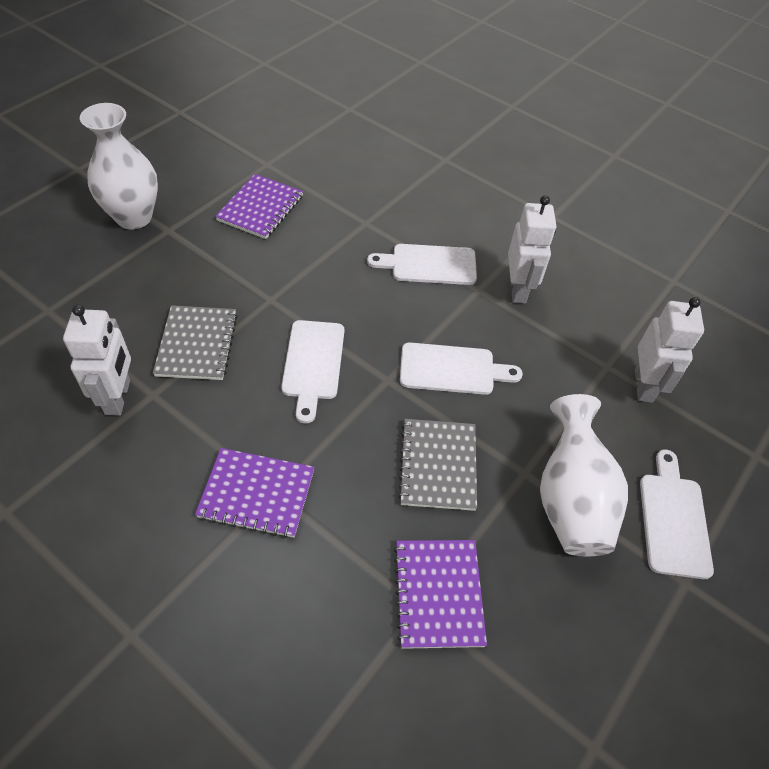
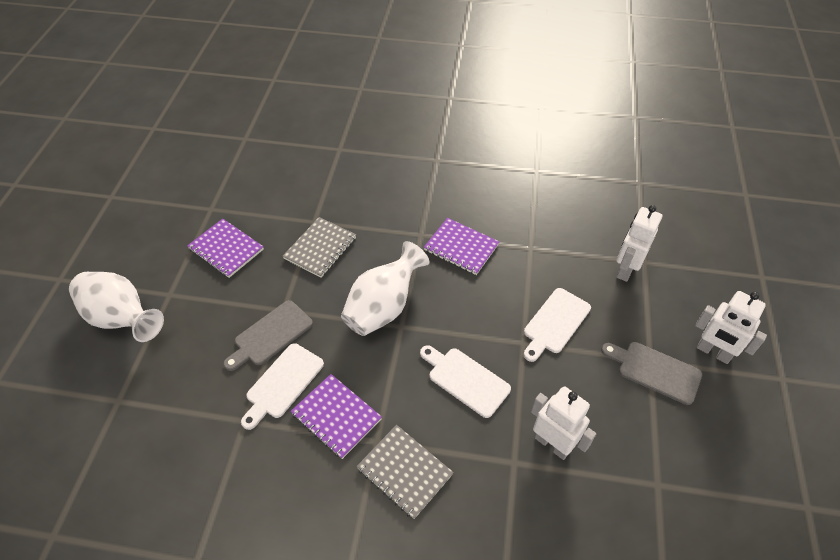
grey cutting board: none = 0 -> [224,300,313,371] [601,342,702,405] = 2
white cutting board: [281,320,344,423] [367,244,477,285] [400,342,523,395] [640,449,714,579] = 4 -> [241,343,324,430] [420,345,511,418] [524,288,591,362] = 3

